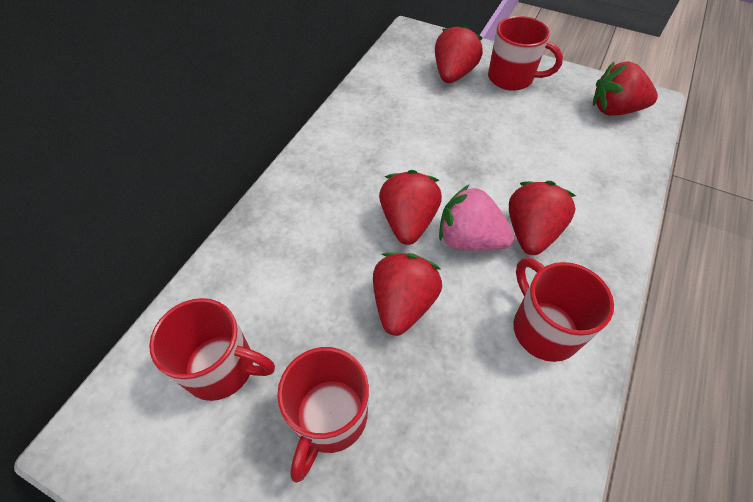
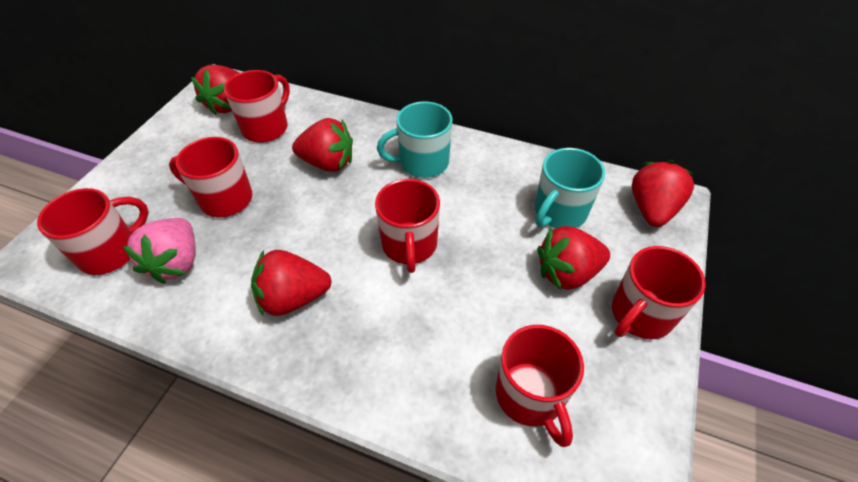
red mug: [149,298,275,401] [277,347,369,483] [488,16,563,91] [513,258,614,362] = 4 -> [37,188,149,275] [169,137,252,217] [224,70,290,143] [375,179,440,273] [496,325,584,447] [612,246,706,339] = 6
turquoise mug: none = 0 -> [377,101,453,178] [535,148,605,228] = 2

